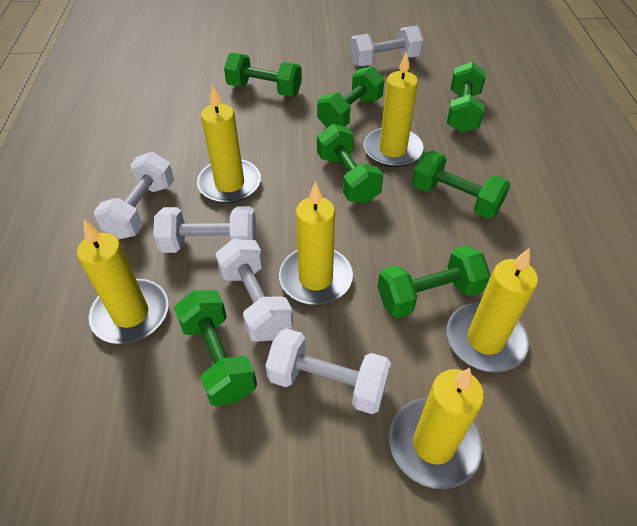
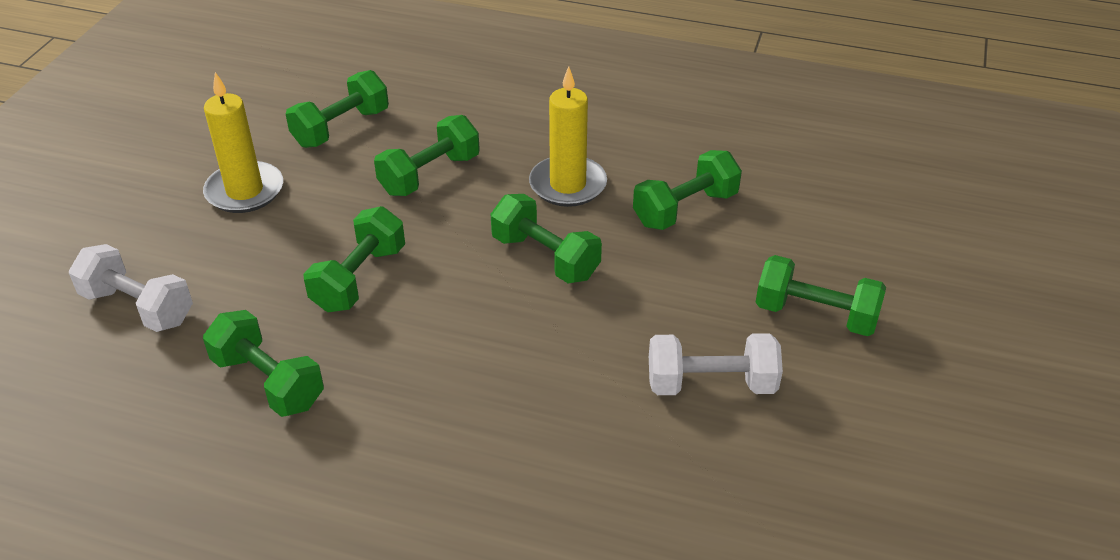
white dumbbell: [94,152,174,239] [153,206,256,253] [216,239,293,342] [266,328,391,414] [350,25,424,66] = 5 -> [69,244,193,332] [649,333,783,395] = 2
yellow candle: [77,220,168,344] [197,84,261,204] [279,181,353,305] [364,51,424,167] [389,368,484,489] [447,248,538,372] = 6 -> [203,72,283,213] [529,66,607,207] = 2

